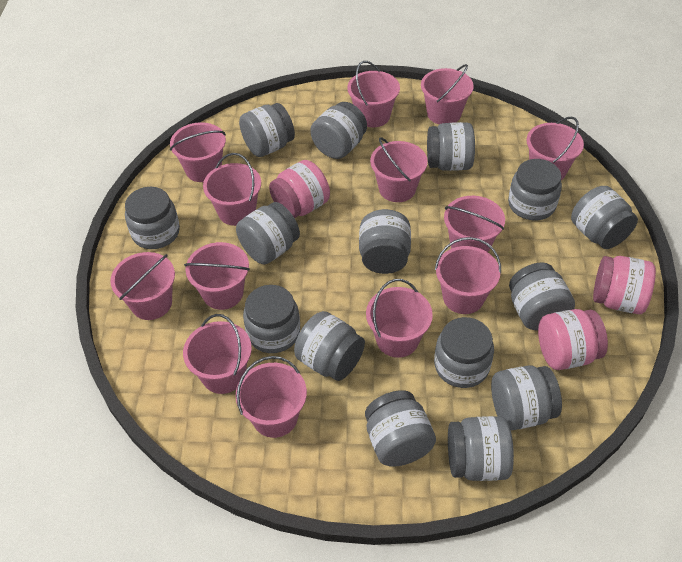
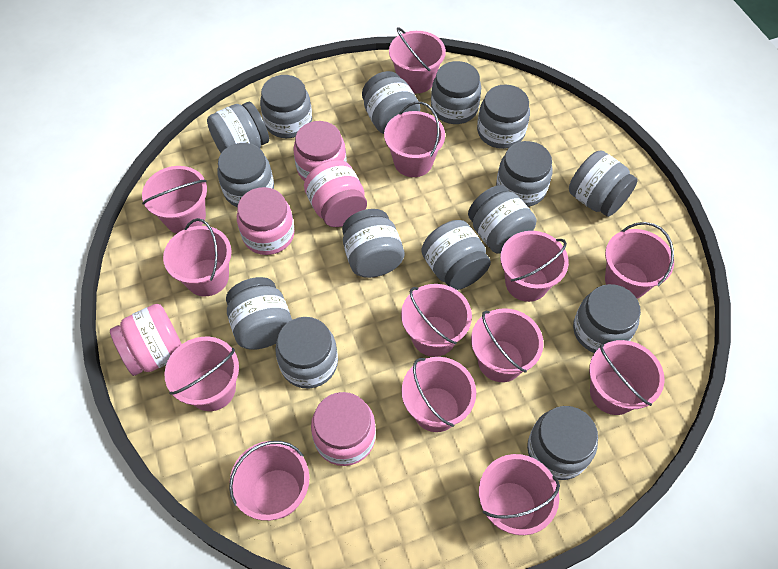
pink jar: [269,160,330,218] [538,309,608,370] [593,256,656,314] = 3 -> [110,304,181,376] [237,187,295,255] [293,121,347,181] [304,160,367,227] [311,392,376,466] = 5

